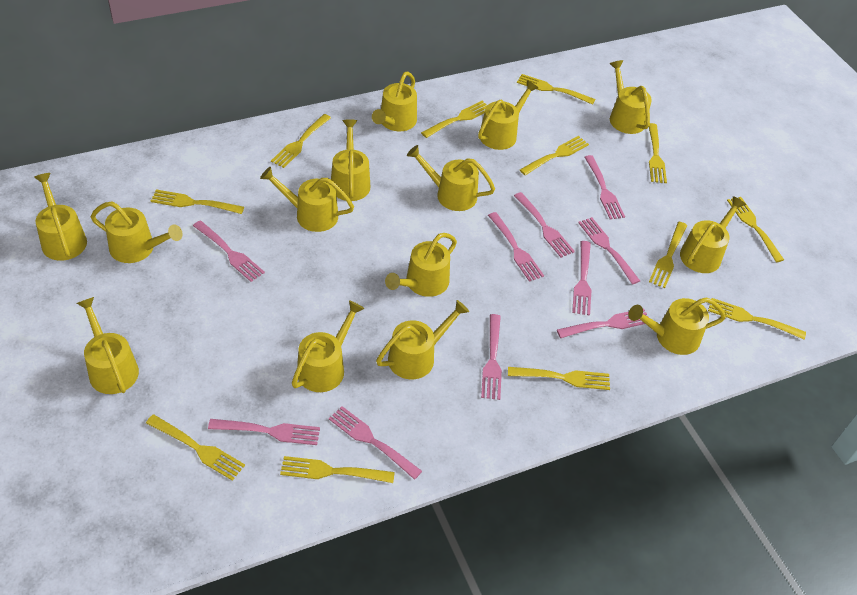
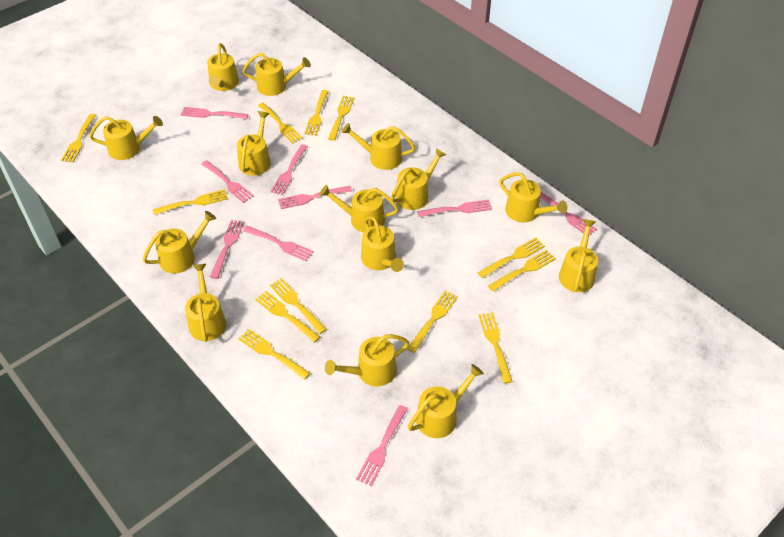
pink fork: [193,220,265,282] [208,419,320,445] [329,406,422,480] [481,314,502,400] [488,212,544,282] [514,192,575,258] [557,308,648,338] [572,241,591,316] [578,217,640,285] [584,155,625,220] = 10 -> [181,107,249,119] [201,160,254,203] [210,220,244,279] [243,225,314,261] [270,144,308,195] [278,186,352,209] [356,405,408,486] [417,199,492,217] [540,192,597,236] = 9

